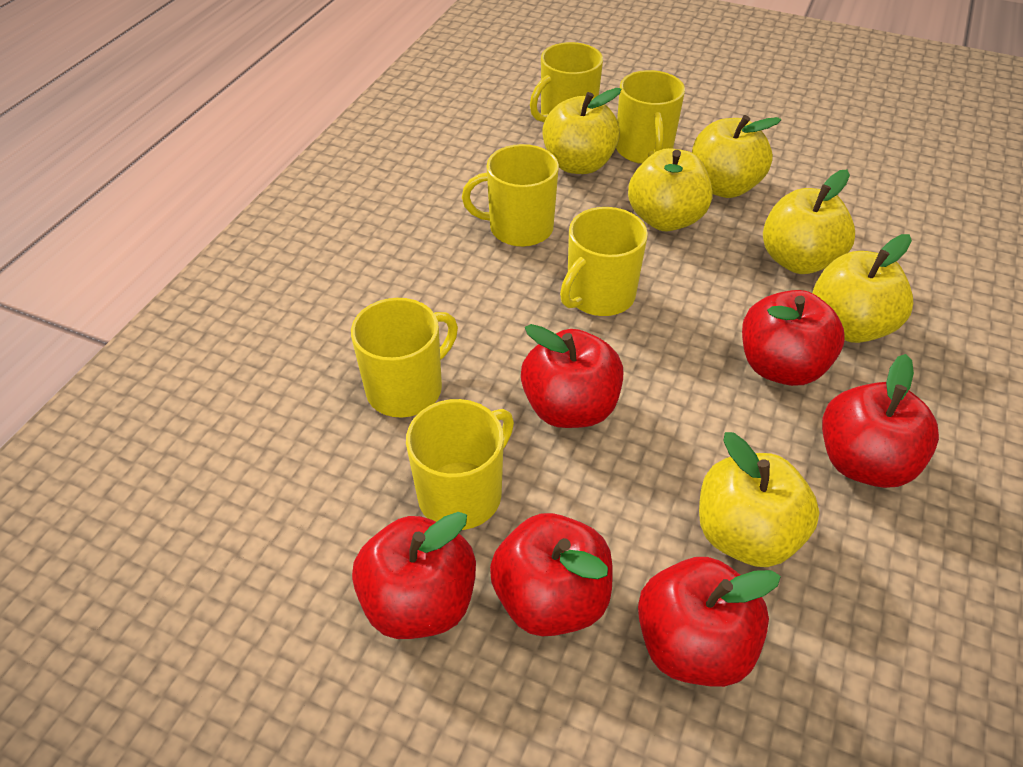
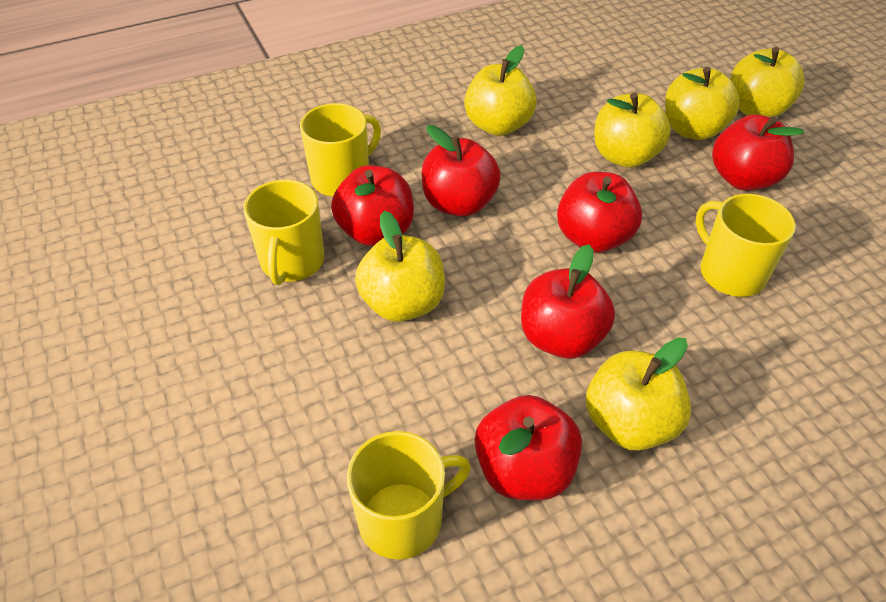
yellow mug: [351,298,458,418] [406,399,514,530] [462,144,559,247] [530,42,603,122] [560,207,648,316] [616,70,685,164] = 6 -> [244,180,325,285] [300,103,381,197] [347,431,471,560] [696,194,796,297] = 4

